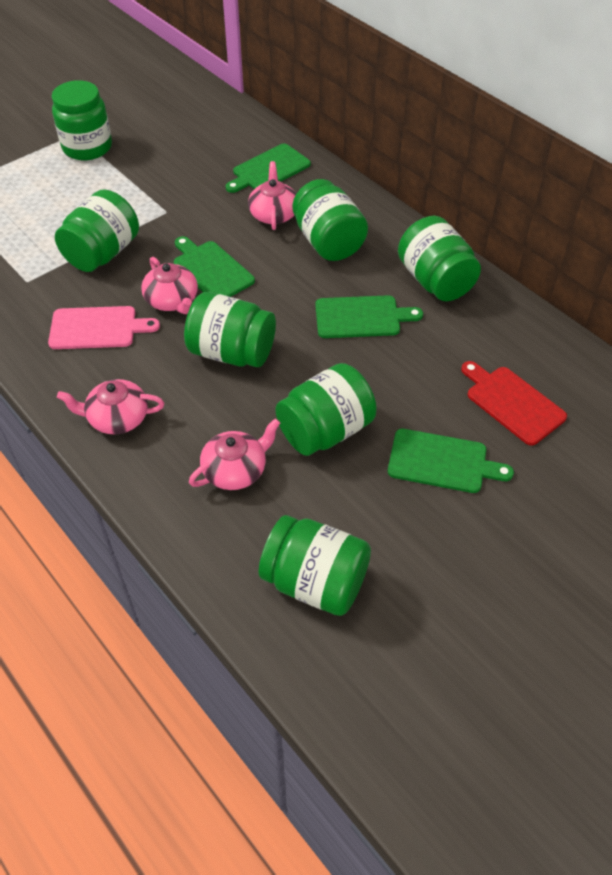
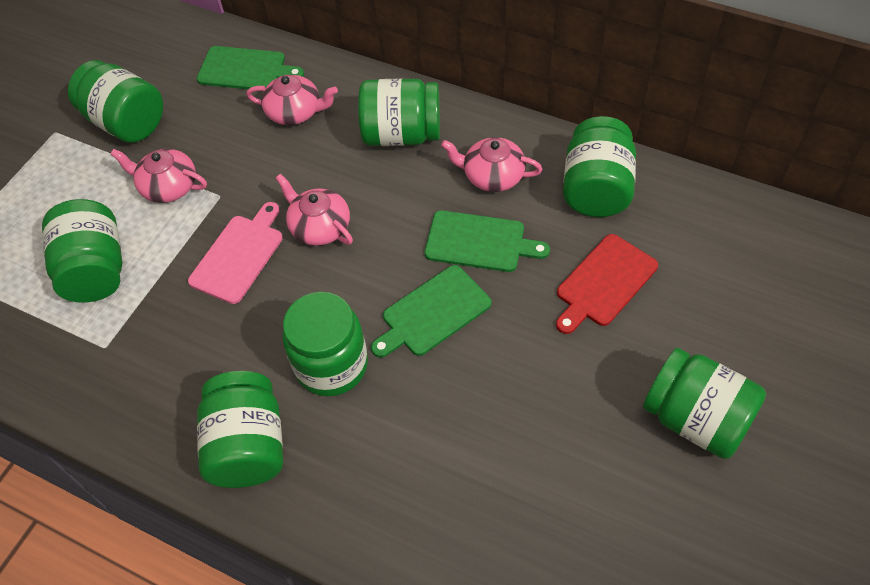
green cutting board: [174,236,255,297] [226,144,311,193] [315,295,423,338] [388,429,514,493] = 4 -> [197,46,304,89] [371,265,492,358] [425,210,550,272] = 3

